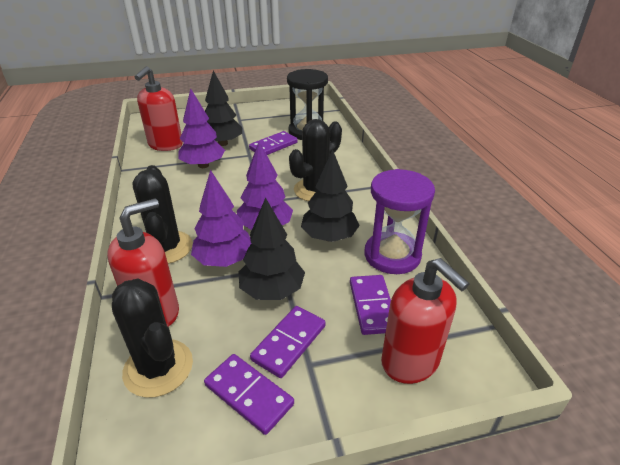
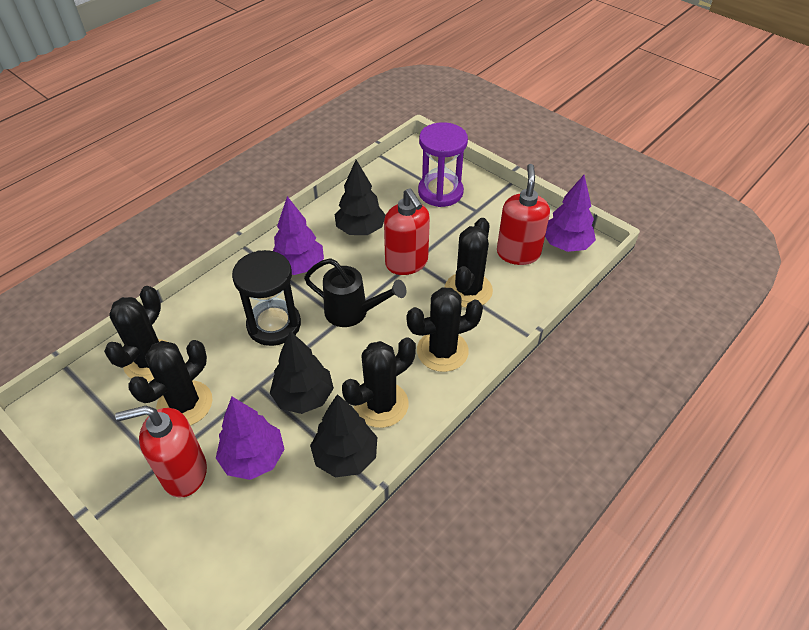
black cactus: [112,279,193,398] [132,165,193,264] [289,119,342,201] = 3 -> [104,286,167,382] [128,340,213,426] [342,337,416,428] [407,287,483,372] [445,218,493,308] = 5
black watering can: none = 0 -> [304,258,407,327] = 1
purple domino: [204,354,294,435] [249,131,298,155] [250,306,326,378] [350,275,391,335] = 4 -> none = 0

